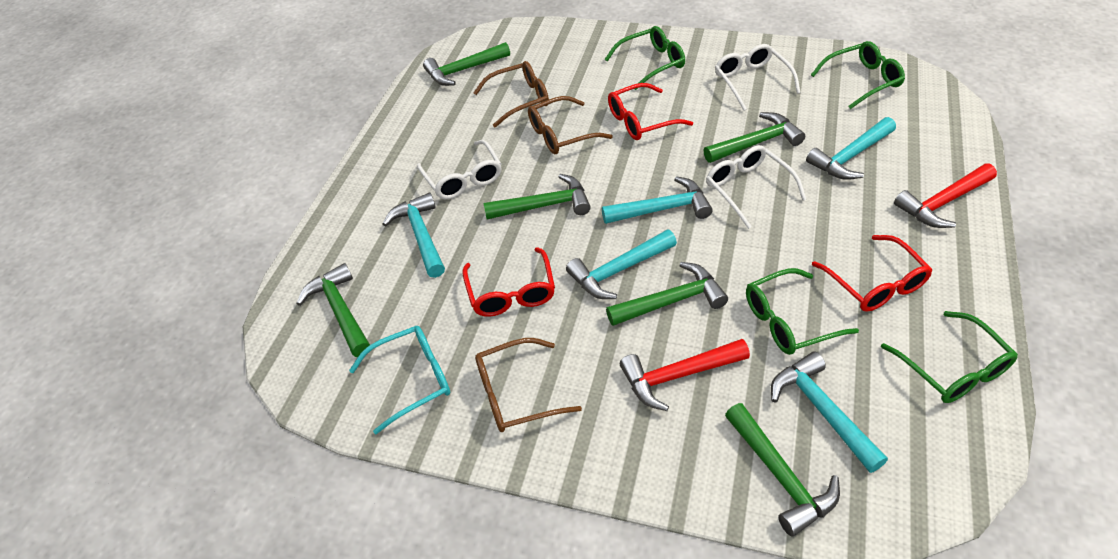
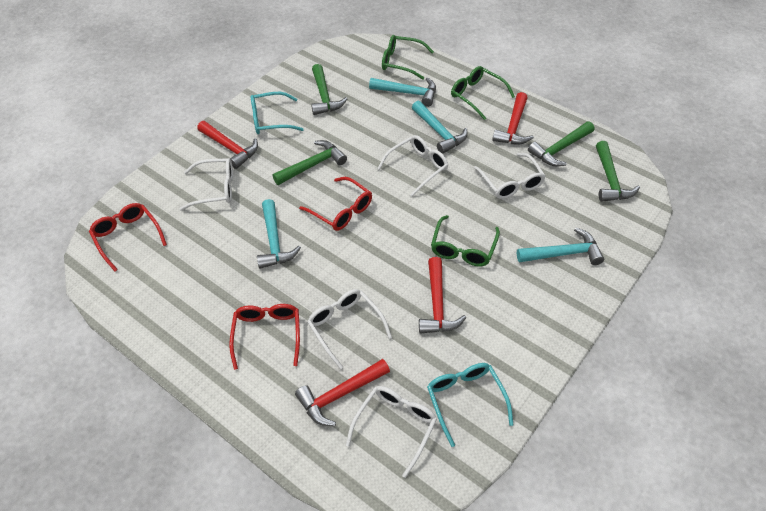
brown glasses: [473,61,549,128] [475,338,582,432] [528,96,613,154] = 3 -> none = 0
green glasses: [605,26,685,90] [746,268,859,355] [811,41,905,109] [881,311,1018,403] = 4 -> [382,35,434,80] [431,215,500,267] [451,66,515,120] = 3
green hammer: [297,263,370,357] [423,42,510,86] [484,174,591,220] [606,262,728,326] [704,112,805,163] [725,403,840,537] = 6 -> [272,140,347,185] [311,64,347,115] [528,121,594,166] [596,141,640,202] = 4
red hammer: [620,339,750,411] [894,163,997,228] = 2 -> [197,121,258,169] [295,359,390,426] [419,257,466,334] [492,92,534,144] = 4
turquoise glasses: [349,326,450,434] = 1 -> [251,92,304,134] [427,363,513,447] = 2
turquoise hammer: [383,193,445,278] [566,230,677,299] [602,176,713,224] [771,352,888,473] [806,117,896,180] = 5 -> [257,199,301,268] [369,77,436,107] [412,101,467,154] [517,228,604,265] = 4
white glasses: [417,140,501,199] [706,145,807,229] [715,44,801,111] = 3 -> [180,158,233,210] [307,289,392,369] [346,386,437,478] [377,135,448,196] [474,153,546,199] = 5

